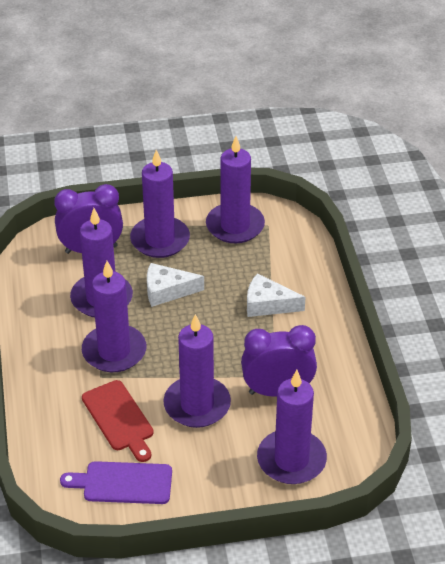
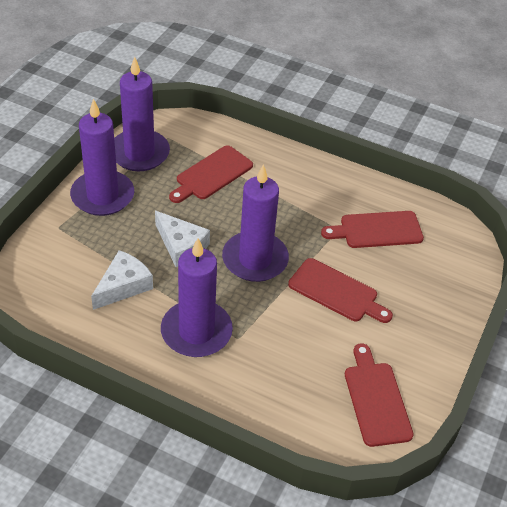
purple candle: [70,208,133,317] [82,261,146,372] [130,150,190,258] [164,314,231,428] [206,136,265,243] [257,370,327,484] = 6 -> [70,99,134,216] [114,57,170,171] [161,238,233,357] [222,164,289,282] = 4
purple clock: [54,184,123,254] [241,325,317,397] = 2 -> none = 0
purple cutting board: [60,461,172,504] = 1 -> none = 0
red cutting board: [82,380,153,462] = 1 -> [169,145,253,203] [288,258,393,323] [321,211,424,248] [345,343,414,447] = 4

